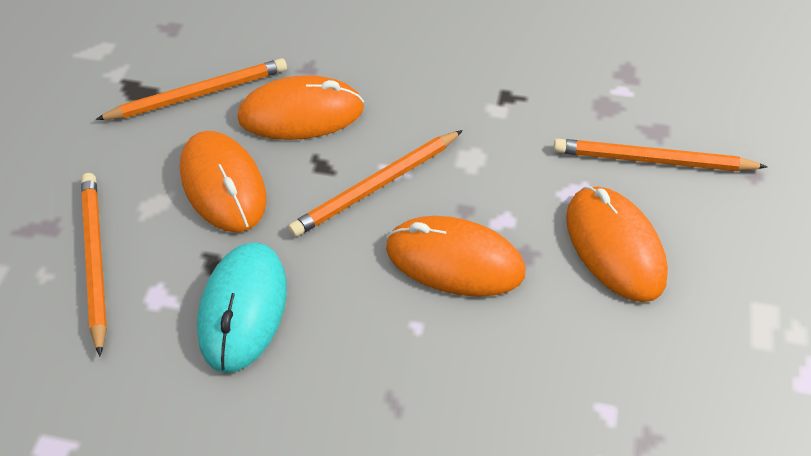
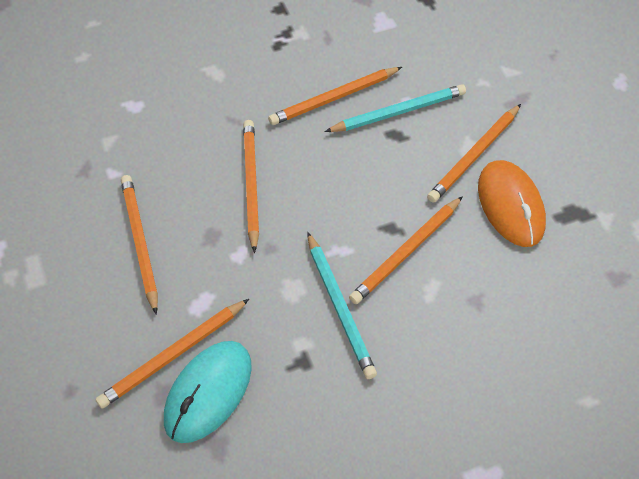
orange mouse: [180,131,266,232] [237,75,364,140] [386,216,525,297] [566,186,668,302] = 4 -> [478,160,546,247] = 1
orange pencil: [81,173,107,356] [95,58,287,120] [288,130,463,237] [553,139,767,171] = 4 -> [95,299,249,409] [121,175,158,315] [243,120,259,253] [268,67,402,125] [349,196,463,304] [427,104,521,203] = 6
turquoise pencil: none = 0 -> [307,232,377,379] [325,84,466,132] = 2

